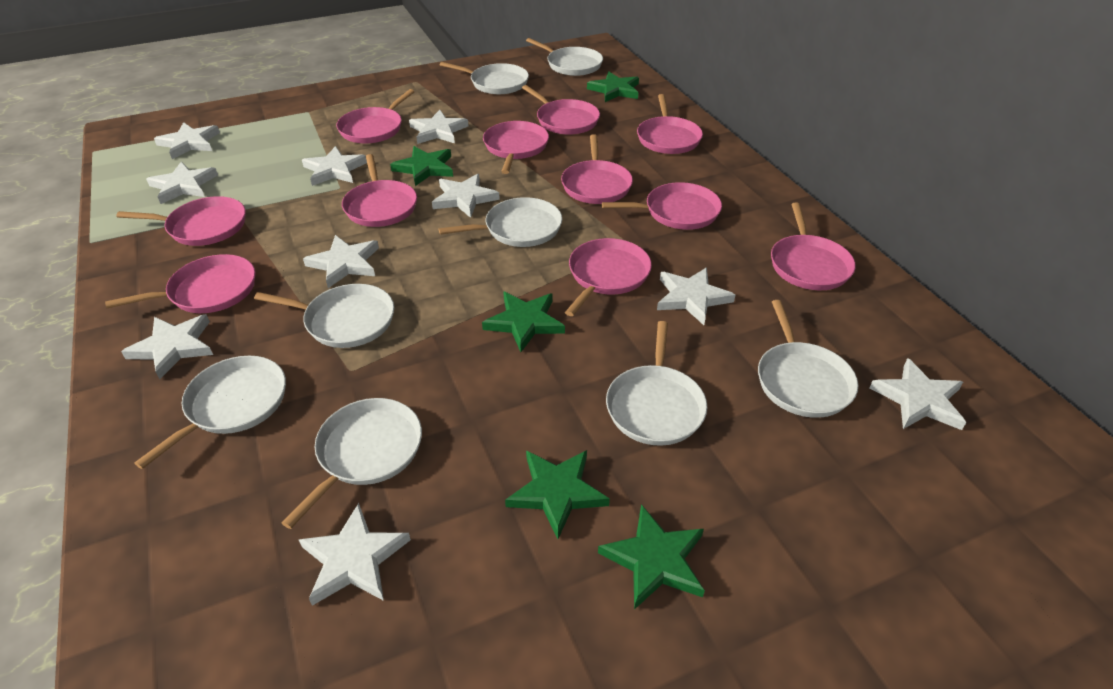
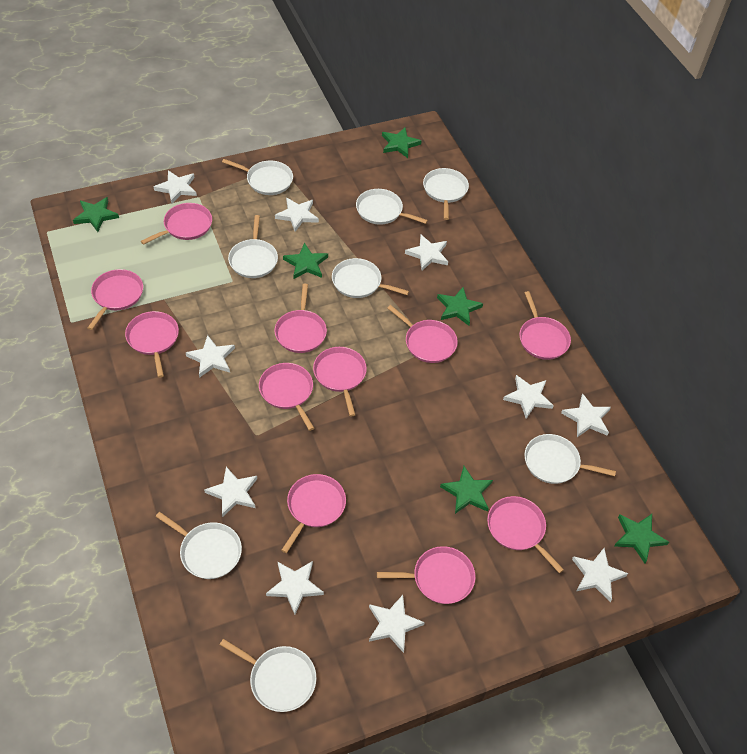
green star: [390,146,453,186] [482,292,565,352] [505,450,610,539] [587,72,639,102] [598,504,705,610] = 5 -> [73,197,119,232] [283,243,328,279] [382,128,421,158] [437,287,483,326] [440,466,493,514] [615,514,669,563] = 6

